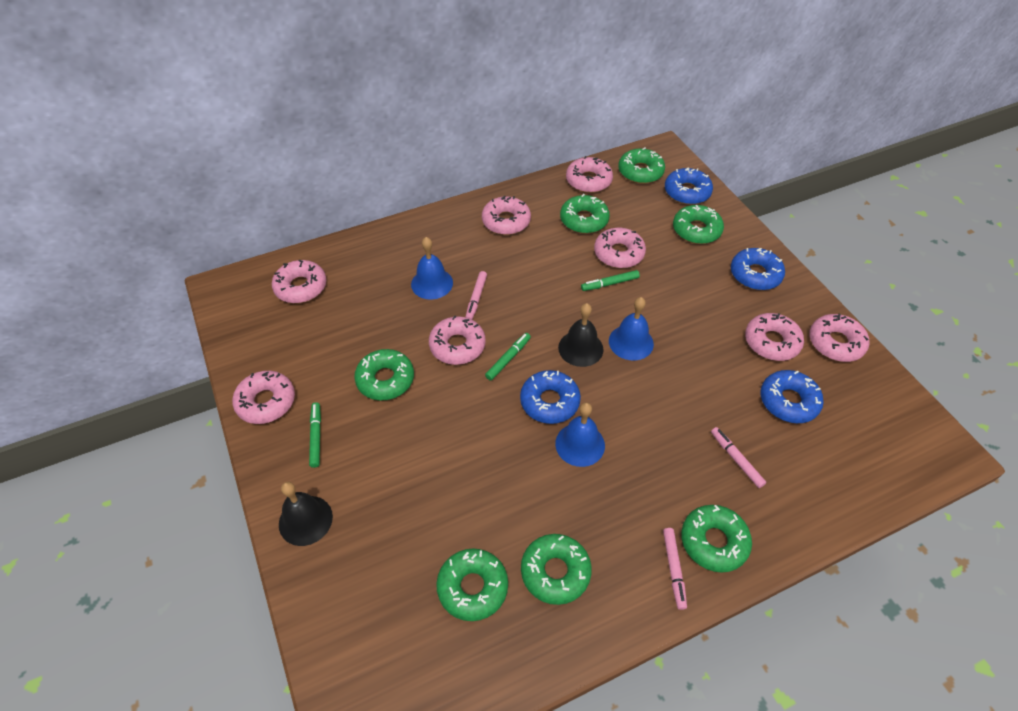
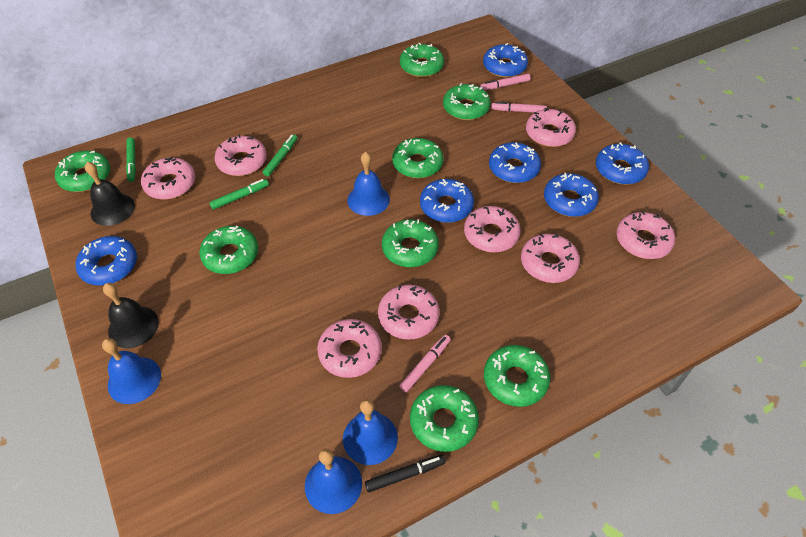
black marker: none = 0 -> [365,455,445,492] = 1
blue bell: [411,237,453,300] [555,402,605,467] [609,297,654,361] = 3 -> [102,338,161,404] [305,449,362,514] [343,399,398,465] [347,152,390,216] = 4
blue donut: [520,370,581,424] [665,167,713,205] [731,248,785,290] [760,370,824,423] = 4 -> [75,236,137,286] [420,179,474,223] [483,43,528,78] [489,142,541,183] [544,173,599,217] [596,142,649,184] = 6
green donut: [354,349,414,400] [436,548,508,621] [521,534,592,605] [560,194,610,233] [618,147,665,184] [673,205,724,244] [681,505,752,572] = 7 -> [55,151,110,192] [199,226,258,274] [382,219,439,267] [392,138,444,178] [400,43,444,77] [410,385,479,452] [443,83,491,120] [484,345,550,407] = 8

